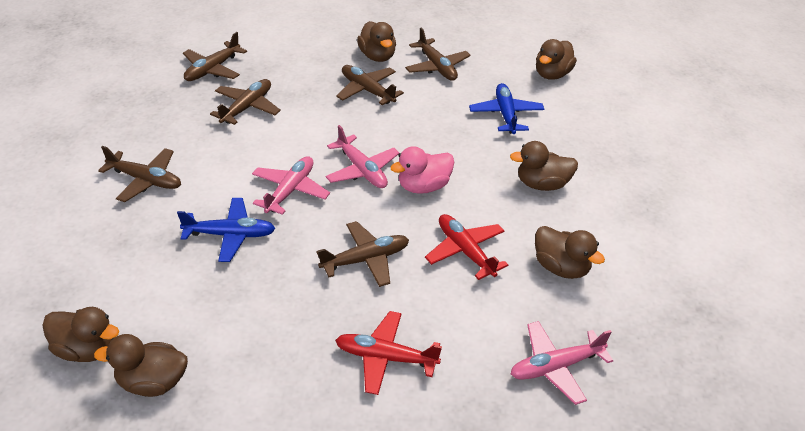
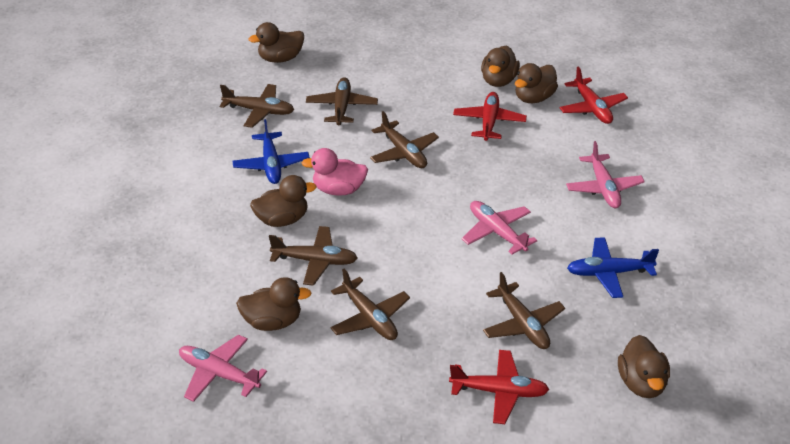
red plane: [335,311,442,395] [425,214,508,280] = 2 -> [449,350,549,424] [453,92,527,141] [559,67,628,124] = 3

